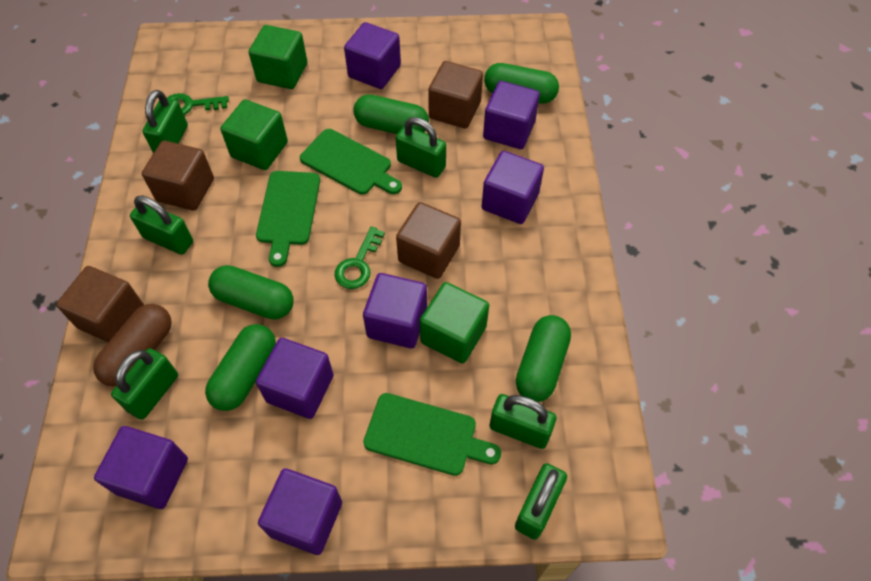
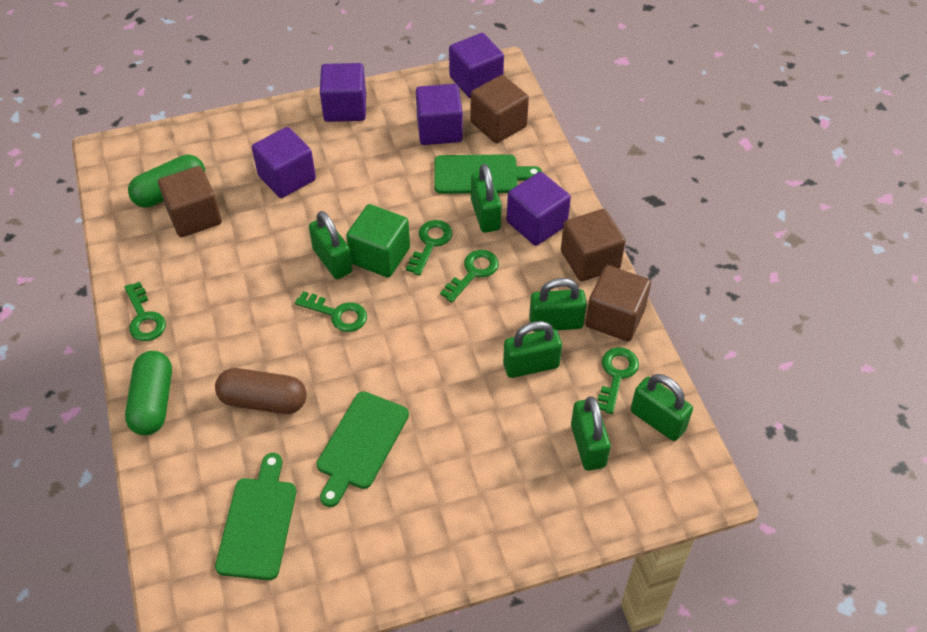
green capsule: [205,324,276,411] [208,265,294,319] [353,94,429,134] [484,63,559,104] [516,315,571,402] = 5 -> [125,351,172,435] [128,155,205,208] = 2
green cube: [220,99,288,170] [249,25,307,89] [420,282,489,364] = 3 -> [346,204,410,278] = 1
green key: [167,93,229,115] [335,227,385,289] = 2 -> [124,282,166,341] [295,291,367,332] [406,220,453,276] [440,250,499,302] [597,347,639,414] = 5
purple cube: [94,426,188,509] [256,338,334,419] [258,468,342,555] [344,22,401,89] [363,273,427,348] [482,151,544,224] [483,81,540,149] = 7 -> [252,127,316,198] [320,63,366,122] [416,84,463,145] [449,33,504,98] [507,172,571,246] = 5

